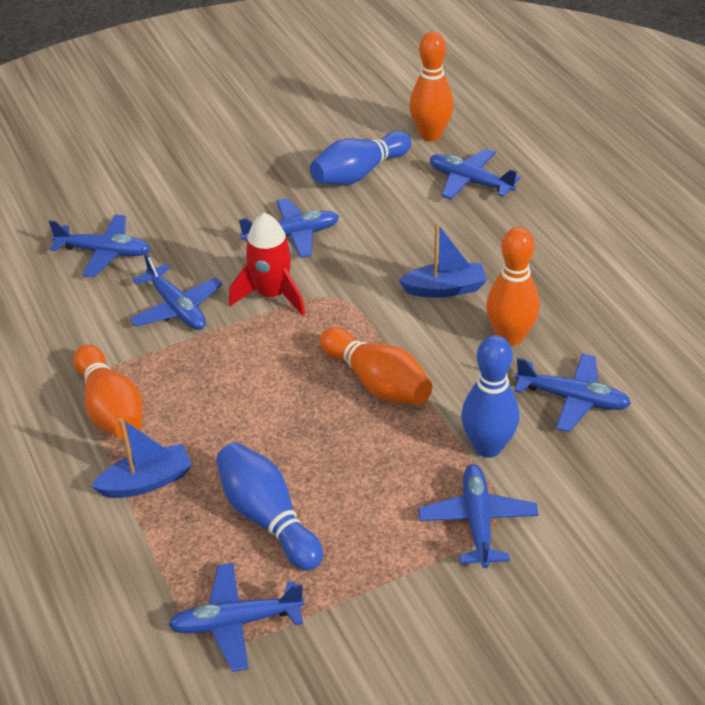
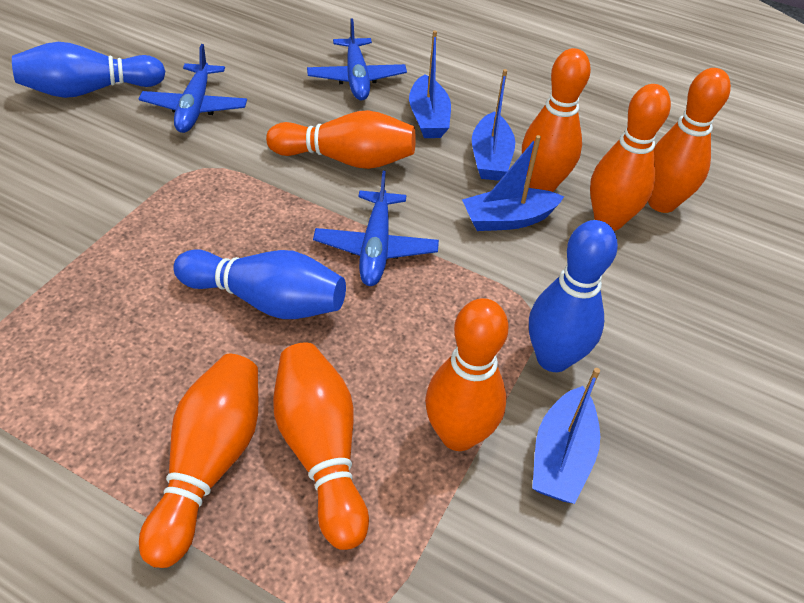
blue boat: [91,418,192,498] [398,223,487,298] = 2 -> [409,30,451,138] [462,135,564,231] [472,69,515,181] [532,368,600,504] = 4
blue plane: [49,215,151,277] [130,253,223,330] [168,563,305,672] [239,198,339,258] [418,464,539,568] [430,149,521,200] [514,353,631,432] = 7 -> [139,44,247,133] [307,18,407,100] [313,171,439,286] = 3
orange bowling pin: [73,345,143,439] [320,327,432,404] [409,32,454,141] [486,227,540,346] = 4 -> [139,354,258,568] [266,110,416,169] [273,343,369,550] [425,298,509,451] [522,48,591,192] [590,84,671,231] [648,68,731,213] = 7
red rocket: [229,213,305,316] = 1 -> none = 0

